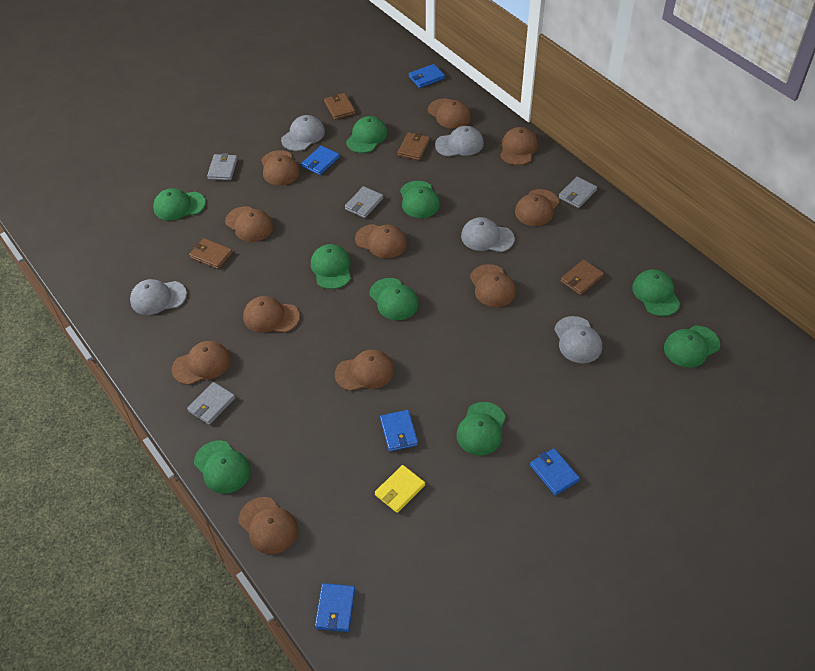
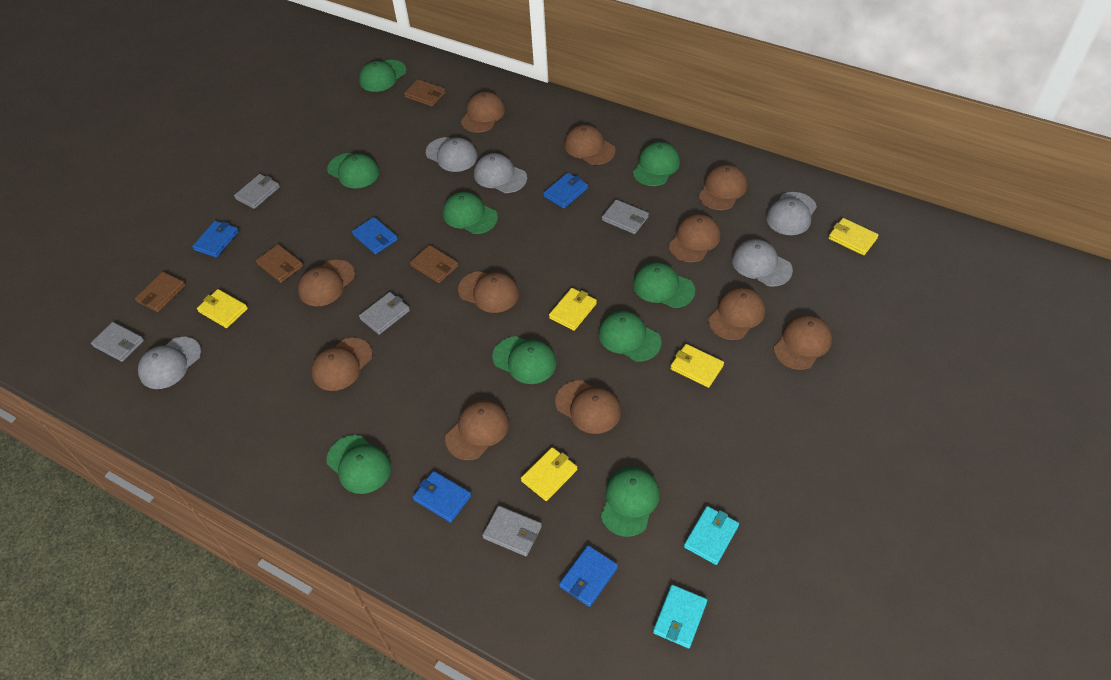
grey wallet: [187,382,235,425] [207,153,238,181] [345,186,383,218] [559,177,597,208] = 4 -> [91,322,144,362] [234,174,280,209] [359,292,410,335] [482,506,542,556] [602,200,649,234] = 5
turquoise wallet: none = 0 -> [653,585,707,648] [684,506,739,565] = 2
yellow wallet: [375,465,425,513] = 1 -> [197,289,248,328] [521,447,577,501] [549,288,597,331] [670,344,724,388] [828,218,879,255] = 5

